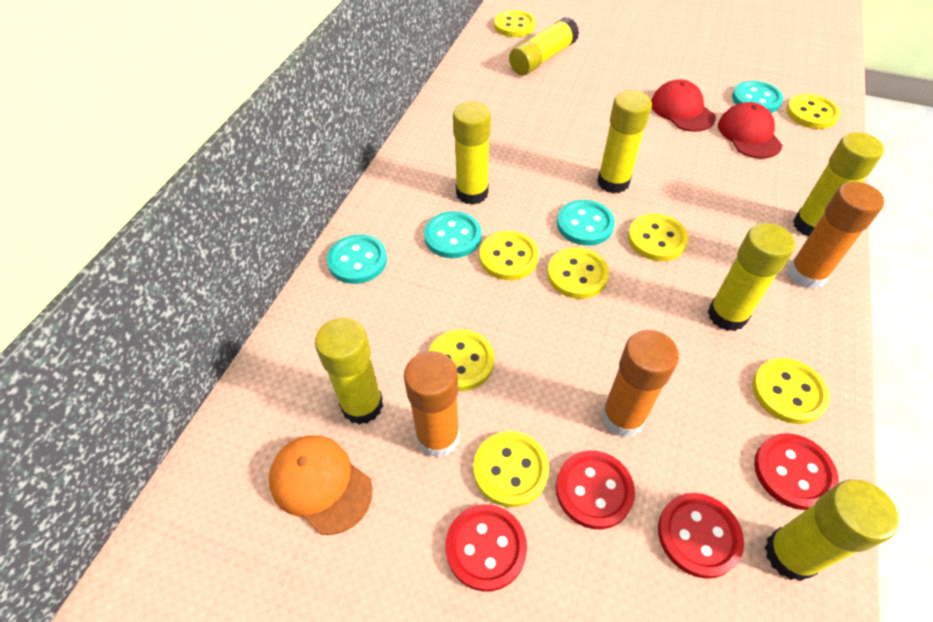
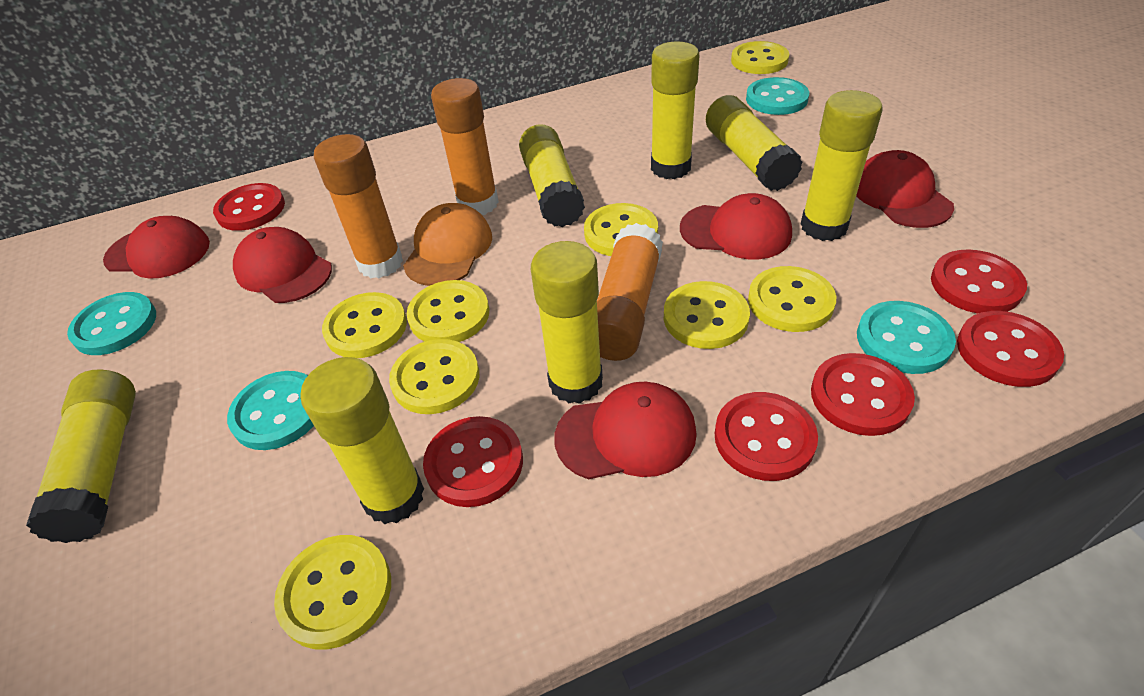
red button: [445,504,527,591] [556,451,635,529] [658,493,744,579] [754,433,839,510] = 4 -> [213,183,285,231] [423,416,523,507] [715,392,818,481] [811,353,915,436] [931,249,1027,314] [957,311,1064,387] = 6
red cap: [651,79,716,132] [718,102,783,159] = 2 -> [103,216,210,279] [233,227,332,303] [554,382,697,479] [680,193,792,260] [856,150,954,228] = 5

